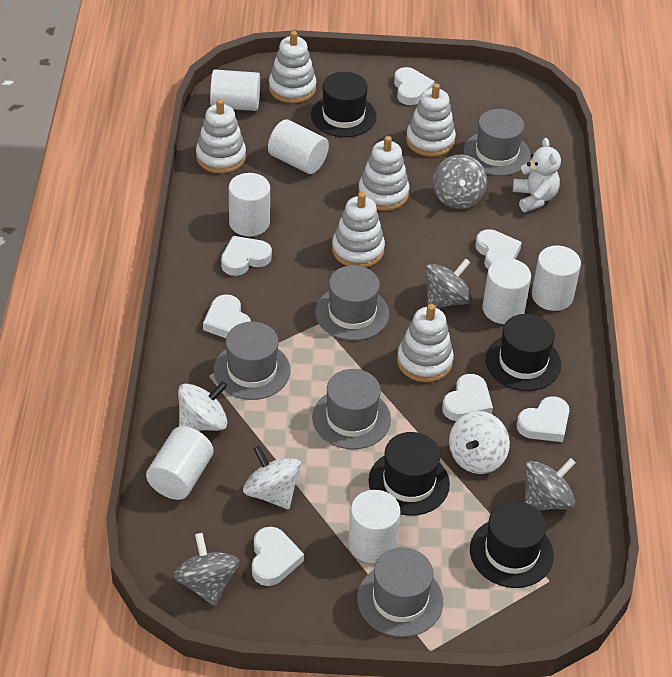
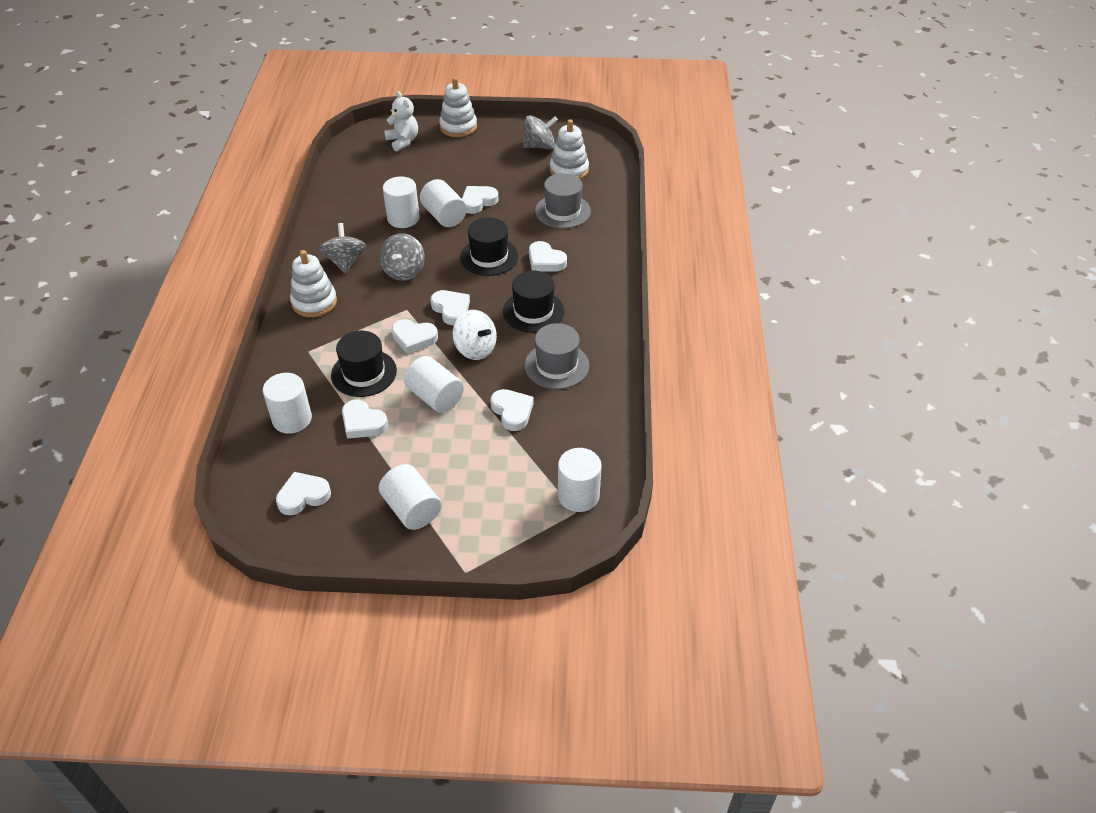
black hat: [311,72,377,137] [369,432,450,516] [470,501,554,588] [486,314,561,391] = 4 -> [331,331,397,397] [460,217,519,276] [503,270,564,333] = 3
grey hat: [214,321,291,400] [312,369,391,449] [315,265,389,341] [357,547,443,637] [464,109,530,176] = 5 -> [524,323,589,389] [535,173,591,229] = 2
grey spinning top: [173,533,240,606] [425,258,472,308] [433,154,487,209] [525,458,575,510] = 4 -> [319,223,366,274] [380,233,425,281] [523,115,558,149] = 3
white cylinder: [146,426,213,500] [210,70,260,111] [229,173,270,236] [268,119,329,174] [348,490,401,563] [482,258,531,324] [532,246,581,311] = 7 -> [263,373,312,434] [379,464,441,530] [383,176,420,228] [404,356,464,413] [420,179,467,227] [558,448,602,512] = 6
white spinning top: [178,381,227,431] [243,445,301,509] [449,411,510,474] = 3 -> [452,310,497,360] = 1
white stacking toy: [196,99,246,173] [269,31,316,103] [332,192,385,268] [358,136,409,211] [397,304,454,382] [406,83,456,157] = 6 -> [290,250,337,317] [439,77,477,137] [550,119,589,179] = 3

